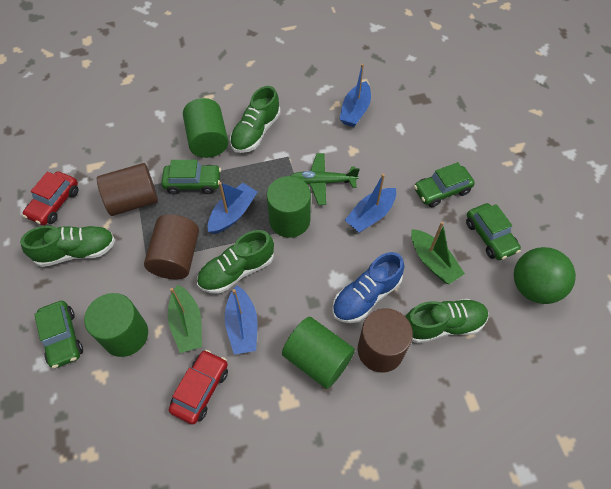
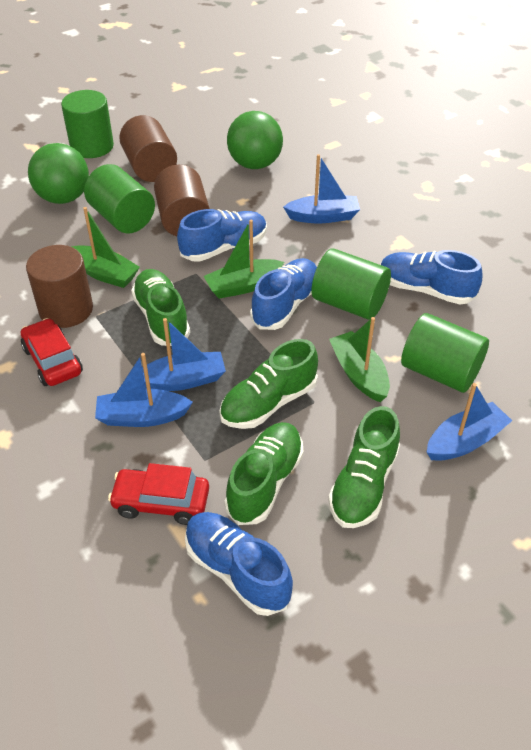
blue shoe: [332,252,404,323] = 1 -> [177,209,267,262] [185,512,293,616] [250,258,317,330] [380,250,482,304] = 4
green ball: [514,247,576,304] = 1 -> [28,143,89,204] [227,111,283,169] = 2
green boat: [168,285,202,353] [411,222,465,284] = 2 -> [72,207,140,288] [204,220,284,299] [329,317,390,402] = 3
green car: [34,301,83,368] [161,160,221,194] [414,162,475,207] [466,203,521,260] = 4 -> none = 0
green plane: [290,153,360,205] = 1 -> none = 0

